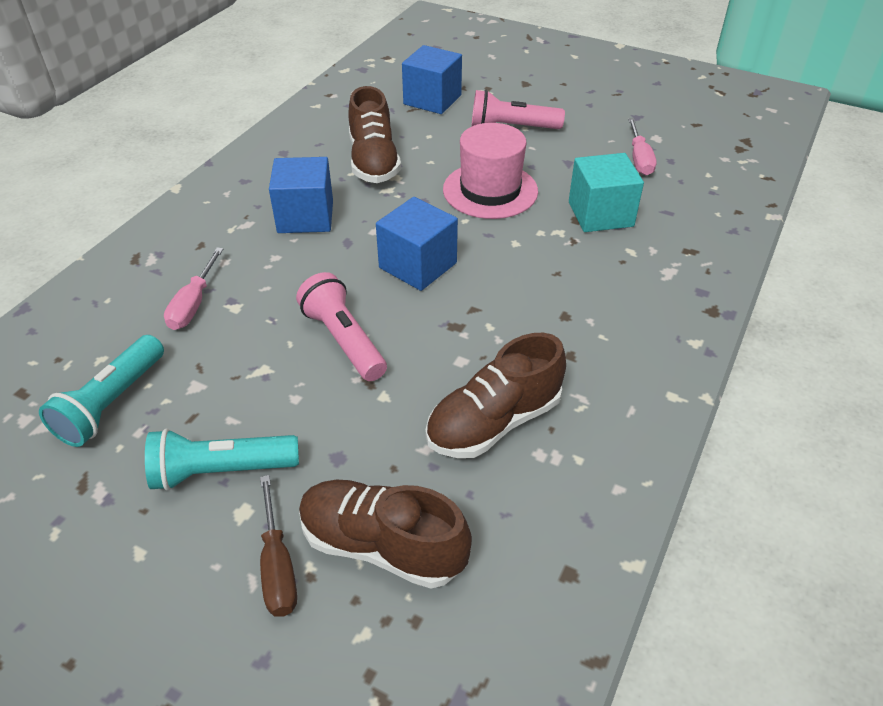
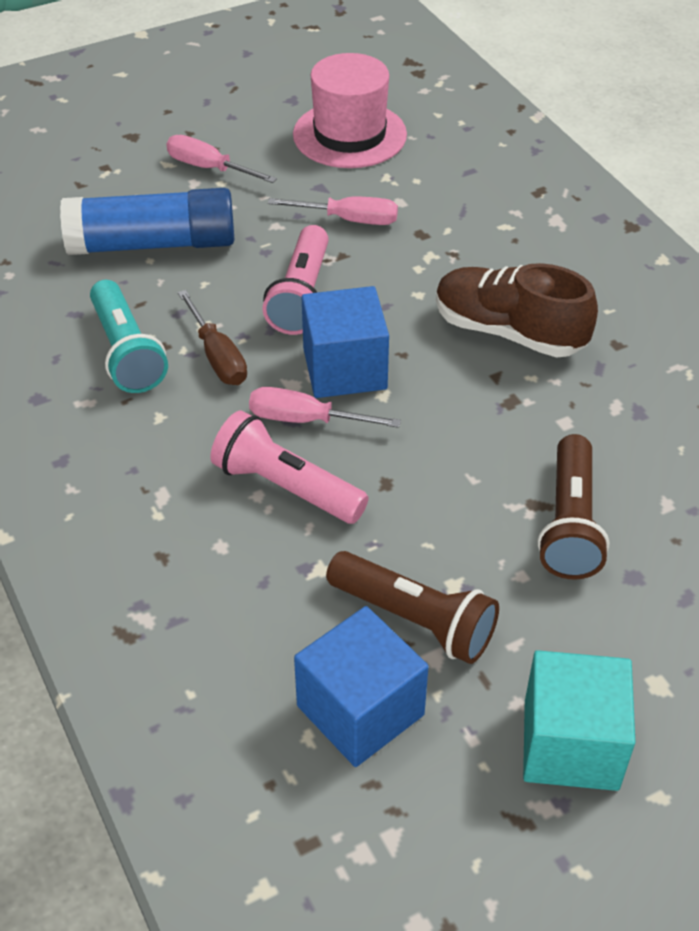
blue cube: [269,157,333,233] [376,197,458,291] [402,45,462,114] = 3 -> [294,606,429,767] [302,286,389,398] = 2
blue glue stick: none = 0 -> [60,188,234,255] = 1
brown flashlight: none = 0 -> [326,551,499,664] [538,434,609,579] = 2
brown shoe: [299,480,472,589] [349,86,401,183] [425,333,566,458] = 3 -> [436,263,598,357] = 1
pink screwdriver: [164,247,223,330] [628,118,657,175] = 2 -> [166,135,277,183] [249,387,401,428] [268,197,398,225] = 3
turquoise flashlight: [39,335,164,447] [145,428,299,491] = 2 -> [90,280,168,393] = 1

